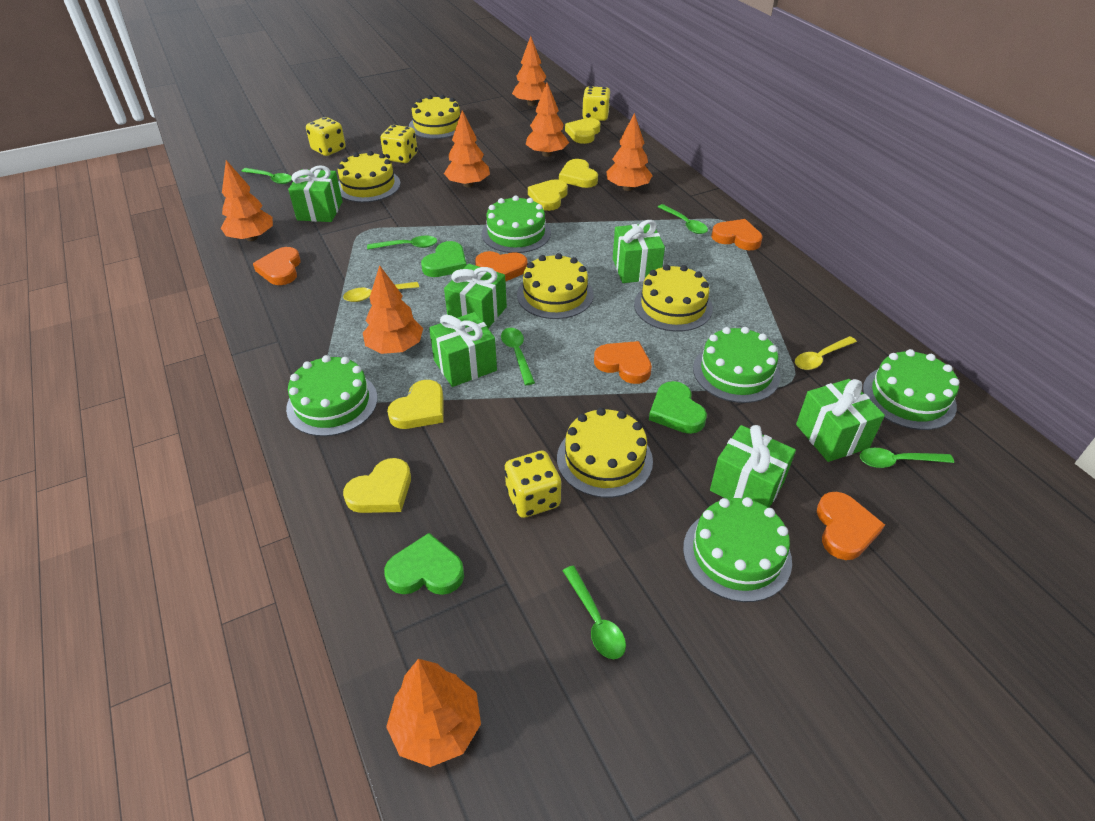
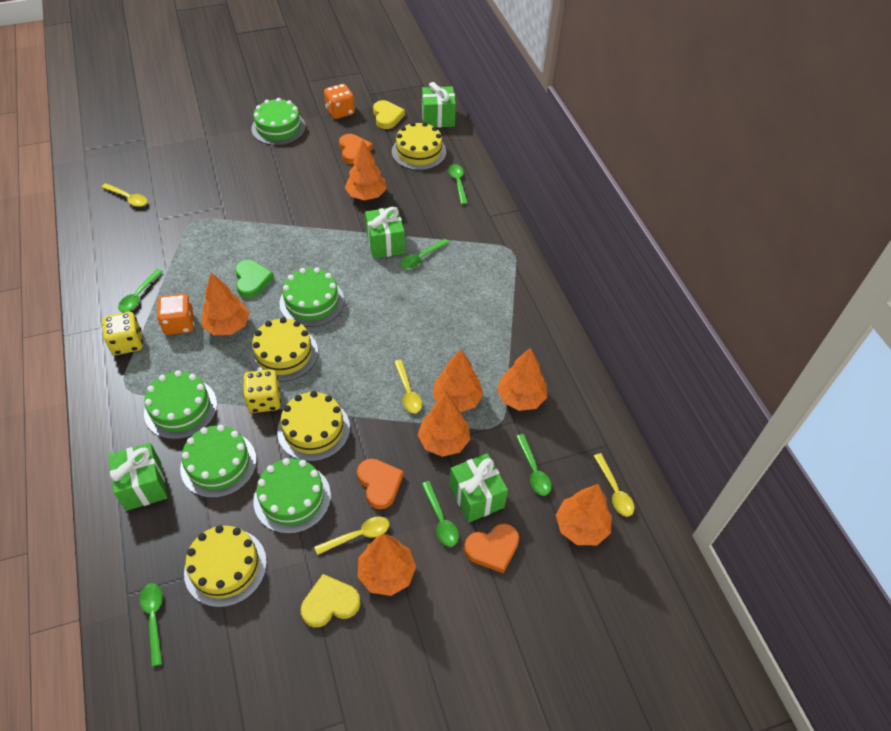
green gift: [288,165,343,222] [429,312,497,387] [444,264,507,328] [613,220,665,283] [710,425,796,508] [796,379,885,462] = 6 -> [108,443,168,511] [365,207,405,259] [422,82,456,128] [450,453,508,523] = 4
green heart: [384,533,464,595] [421,241,467,277] [649,381,707,434] = 3 -> [235,260,274,298] = 1
orange dice: none = 0 -> [157,294,194,335] [324,84,355,119] = 2
orange heart: [253,247,301,285] [475,251,527,282] [594,341,652,384] [711,219,763,250] [817,492,885,560] = 5 -> [339,134,373,164] [357,458,404,509] [464,523,519,573] = 3
yellow cake: [338,151,401,202] [409,95,460,139] [517,253,593,319] [557,408,653,498] [634,264,713,332] = 5 -> [184,525,267,607] [250,317,318,382] [277,391,350,461] [392,122,446,170] = 4
yellow dice: [306,117,346,156] [380,125,418,163] [505,451,561,518] [582,86,610,121] = 4 -> [102,312,143,355] [243,369,281,413] = 2
yellow heart: [343,458,411,513] [387,380,443,429] [528,179,568,211] [559,159,598,188] [565,118,601,144] = 5 -> [301,574,360,628] [373,100,405,129] = 2
yellow spoon: [343,282,419,302] [795,336,857,370] = 2 -> [101,183,147,207] [314,517,390,555] [394,360,422,413] [594,453,635,517] = 4

